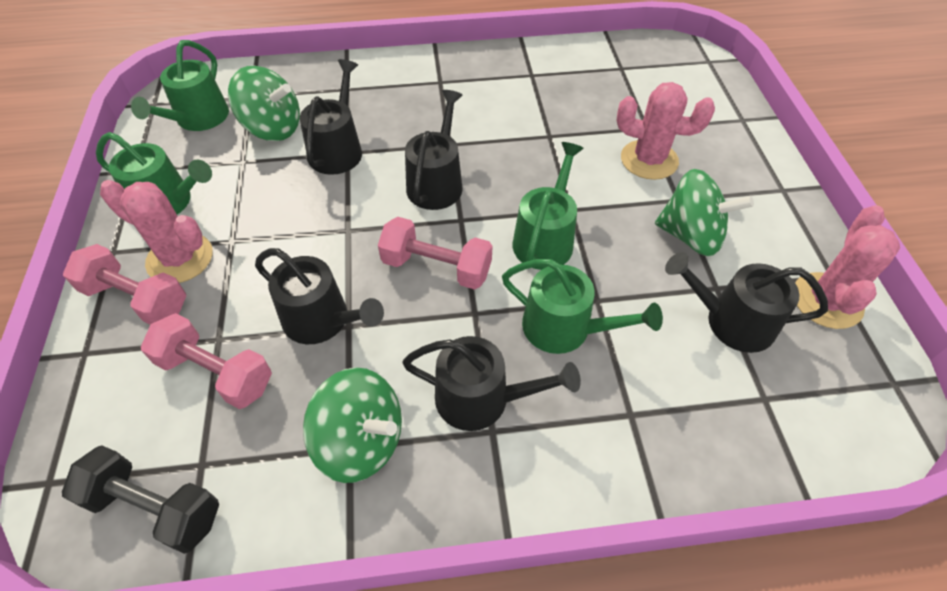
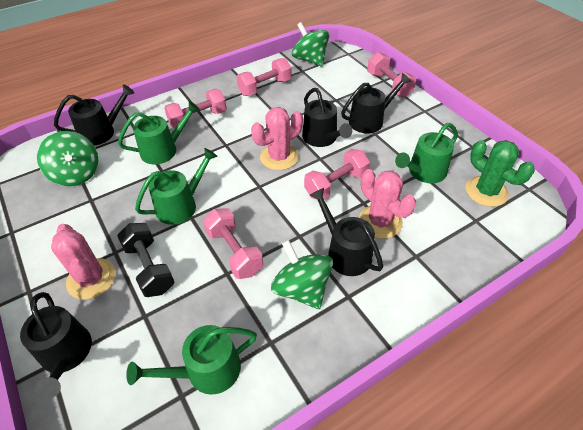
green cactus: none = 0 -> [465,140,535,207] = 1
pink dumbbell: [63,244,186,325] [141,313,272,409] [378,217,492,290] = 3 -> [164,89,227,128] [203,208,263,279] [236,58,292,96] [304,149,370,200] [367,52,416,97] = 5

